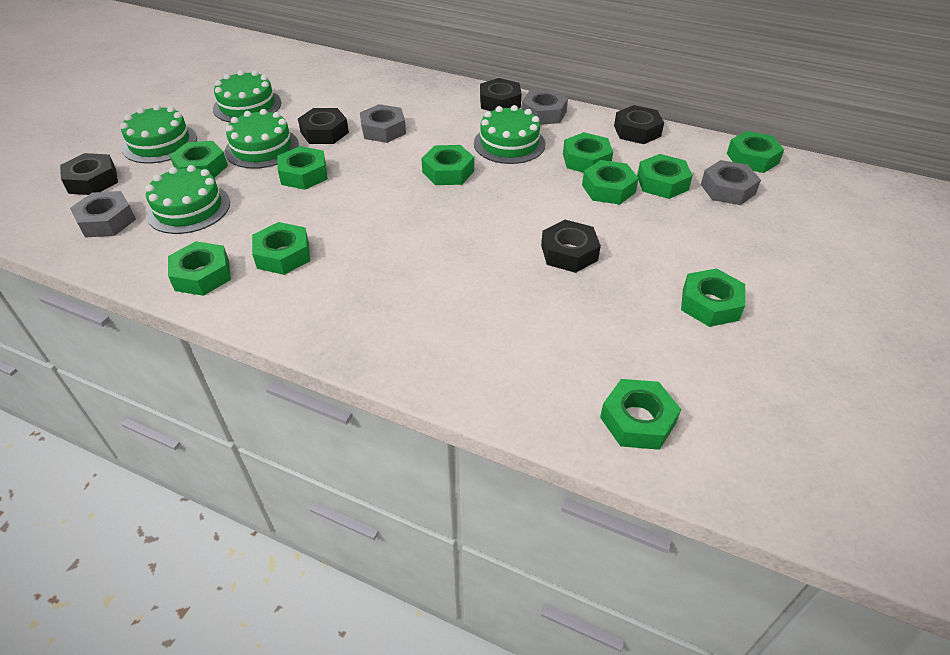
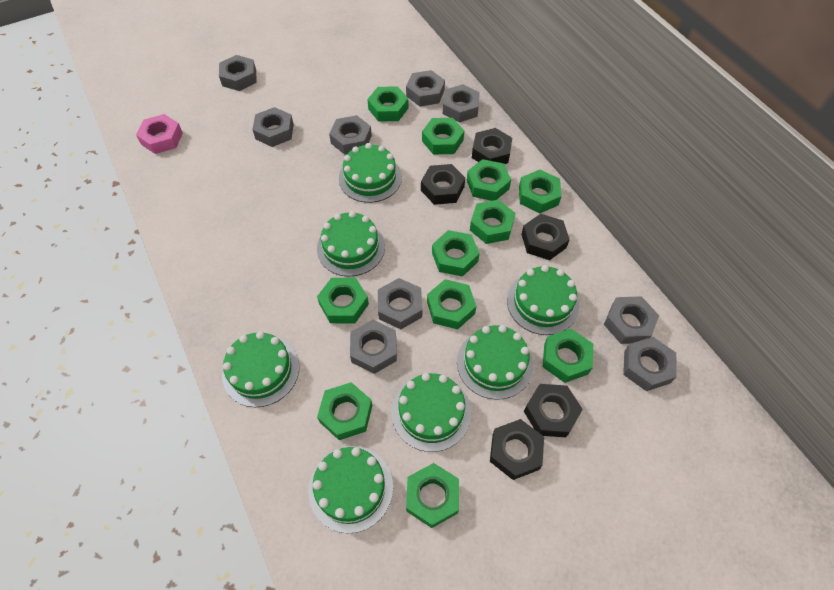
green cake: [120,105,197,164] [145,165,230,234] [213,70,281,123] [225,109,299,169] [474,105,546,164] = 5 -> [222,331,299,407] [308,446,393,534] [317,211,385,277] [339,143,402,203] [392,373,471,452] [457,325,533,400] [507,265,579,335] = 7
grey nut: [70,191,136,238] [360,104,406,143] [521,89,568,125] [701,160,761,205] = 4 -> [219,55,257,91] [252,107,294,147] [329,115,372,155] [350,320,397,374] [378,278,422,329] [406,70,445,106] [443,84,480,123] [604,296,659,344] [623,337,677,391] = 9
pink nut: none = 0 -> [136,114,183,154] = 1

